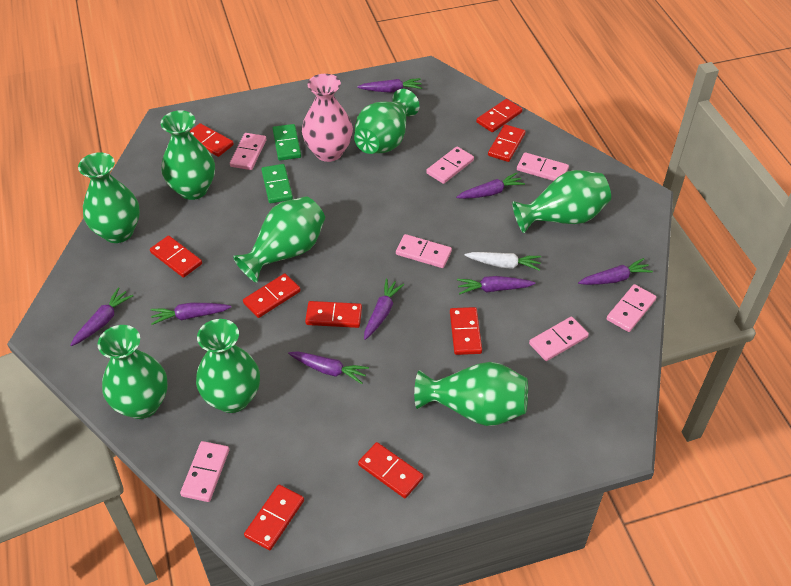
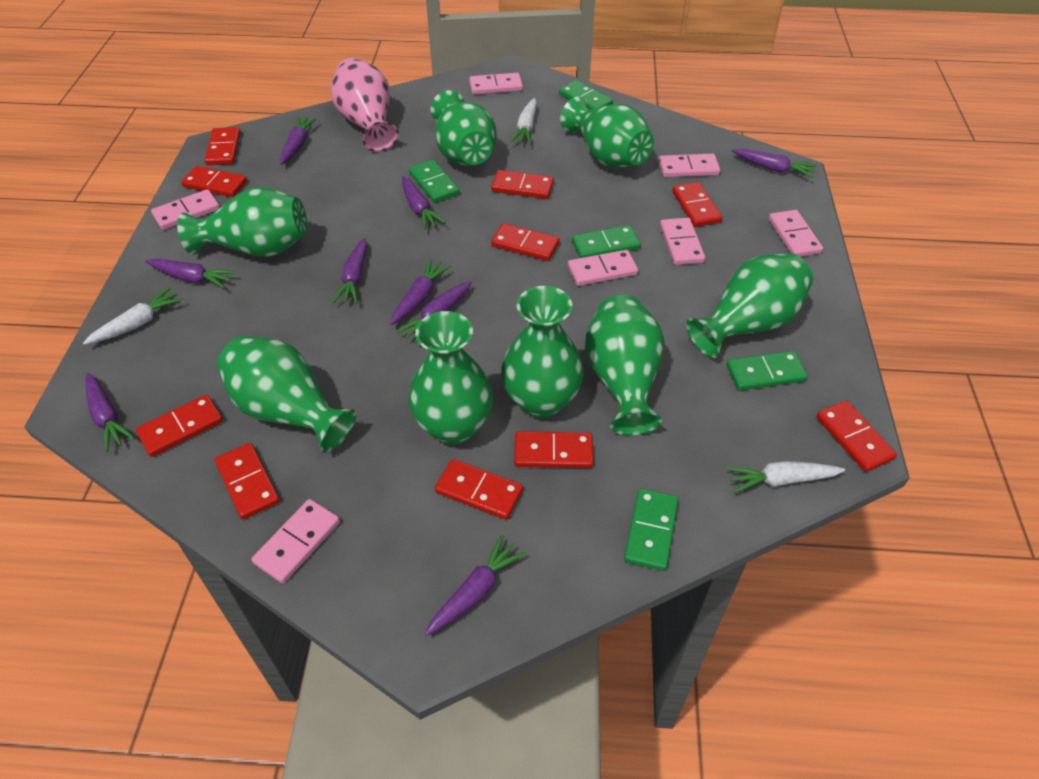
green domino: [261,164,293,203] [272,124,301,161] = 2 -> [409,160,460,203] [559,80,613,110] [572,225,640,258] [624,488,679,571] [727,351,808,391] = 5
purple carrot: [70,288,133,346] [151,303,231,325] [288,351,369,384] [357,78,422,93] [364,279,404,340] [456,172,525,199] [457,276,536,295] [578,258,653,285] = 8 -> [85,373,135,452] [145,259,236,288] [280,116,317,165] [333,238,367,304] [390,259,451,325] [396,281,472,344] [402,176,446,230] [425,535,526,636] [732,149,817,178] = 9
red domino: [150,236,202,278] [190,123,234,157] [243,273,301,318] [244,484,304,550] [305,301,362,328] [358,442,424,498] [450,307,482,355] [476,99,522,132] [488,124,525,162] = 9 -> [136,395,223,457] [181,166,247,197] [205,127,241,165] [214,443,280,520] [435,459,523,520] [491,170,554,199] [491,223,560,261] [514,431,594,468] [672,182,722,227] [816,400,897,472] = 10
white carrot: [465,252,541,271] = 1 -> [83,287,182,345] [511,98,537,144] [726,461,845,493] = 3

